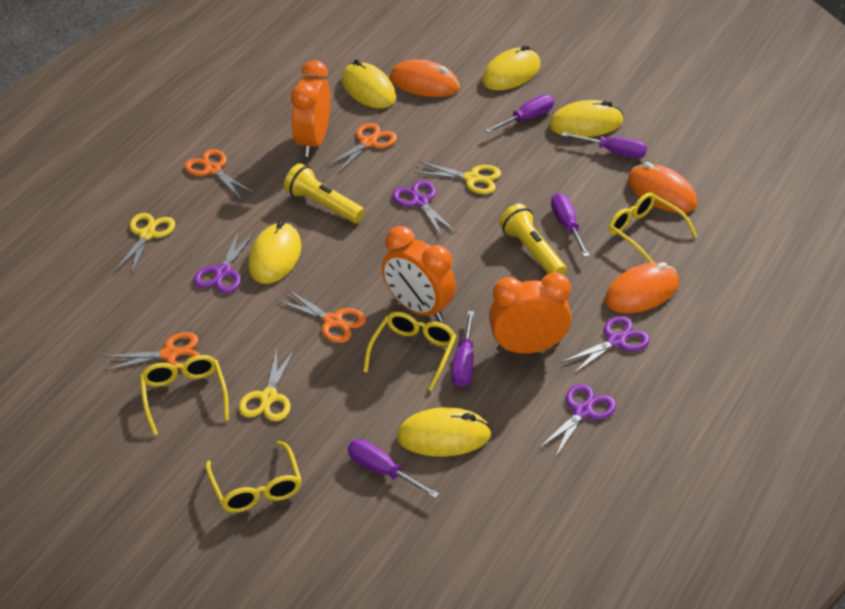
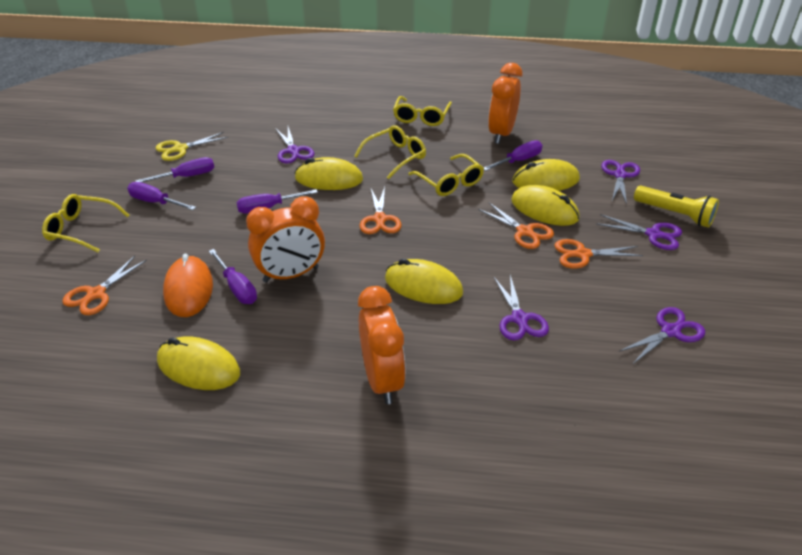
orange mouse: [389,59,460,97] [605,262,679,313] [628,162,697,213] = 3 -> [163,254,213,317] = 1
purple scissors: [194,231,255,293] [392,180,457,237] [538,384,617,458] [561,316,650,374] = 4 -> [276,127,314,163] [494,275,549,340] [596,214,682,250] [601,160,640,204] [619,307,705,364] = 5
yellow flashlight: [284,163,365,223] [499,204,567,275] = 2 -> [634,185,719,228] = 1
yellow scissors: [115,213,175,275] [239,349,295,421] [414,161,501,194] = 3 -> [155,132,228,161] = 1

